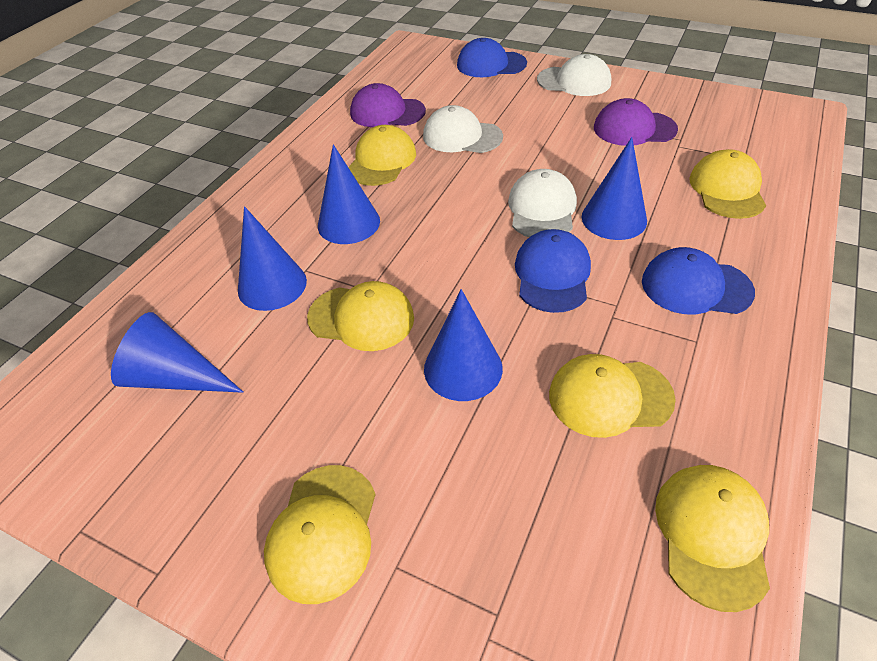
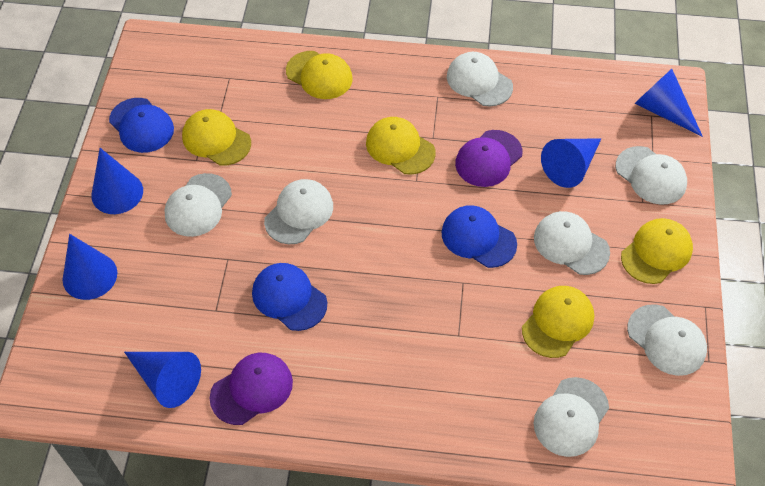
white cap: [423,105,503,153] [508,169,577,237] [537,54,611,96] = 3 -> [164,173,232,237] [264,179,333,244] [447,52,513,107] [534,211,610,275] [534,377,609,457] [616,146,687,205] [627,304,707,376] = 7
yellow cap: [264,465,376,604] [307,281,414,351] [348,125,416,186] [549,354,676,438] [655,465,770,612] [689,149,766,219] = 6 -> [182,109,251,166] [286,51,353,99] [366,117,435,175] [522,286,594,358] [621,218,693,284] = 5

